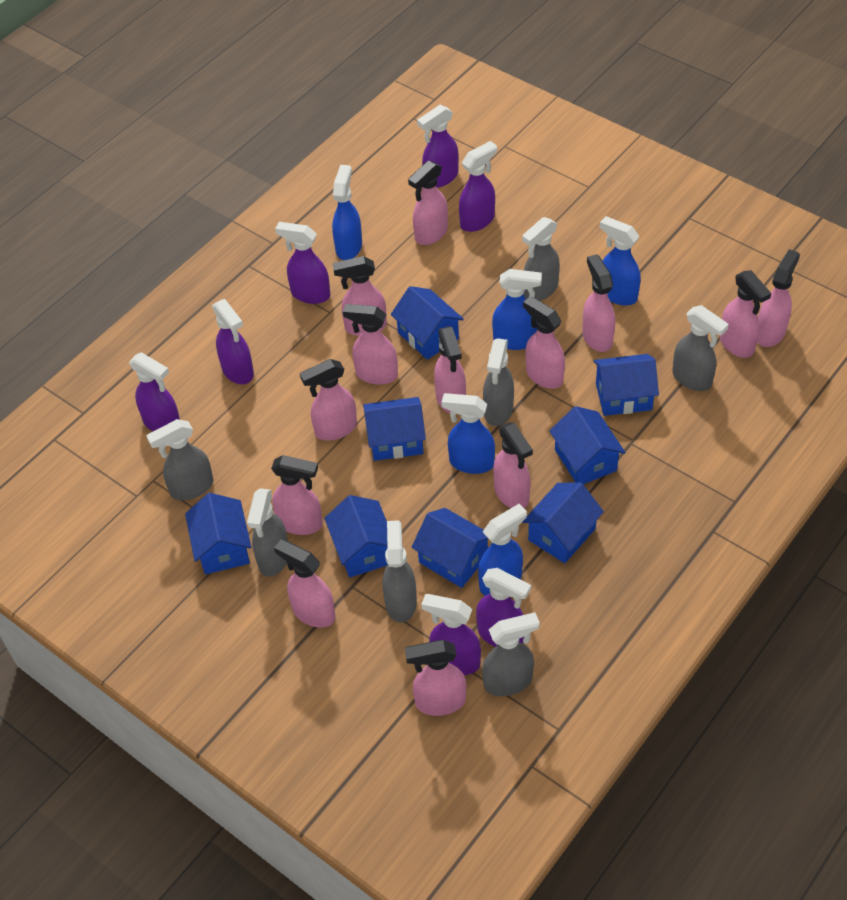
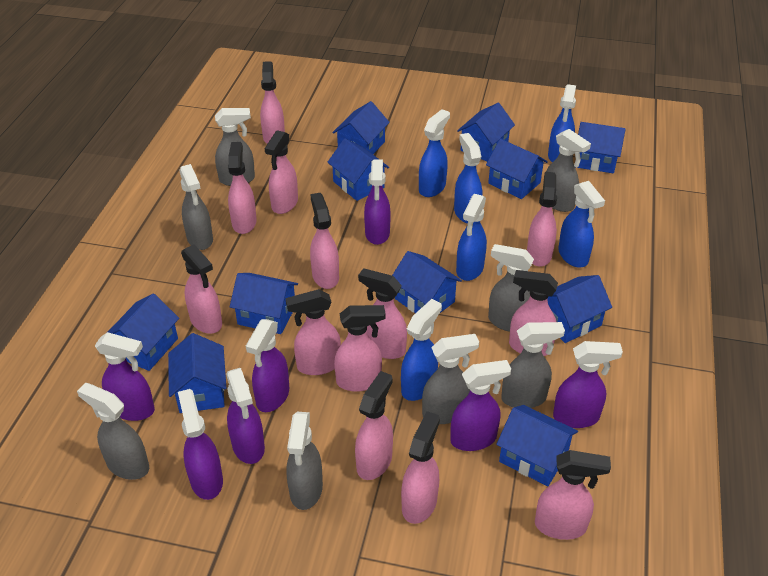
blue house: [185,493,251,574] [324,495,388,577] [363,397,426,461] [391,286,464,360] [411,508,488,588] [522,482,604,563] [550,406,625,484] [594,354,659,416] = 8 -> [108,293,179,371] [168,333,226,413] [230,273,298,334] [328,138,389,201] [332,101,390,154] [392,251,462,314] [457,103,515,162] [486,139,548,199] [496,405,578,486] [547,275,612,343] [576,122,626,173] = 11
blue spray bottle: [332,165,362,260] [441,393,495,474] [478,504,527,596] [492,269,542,350] [600,216,641,306] = 5 -> [401,299,442,401] [419,109,450,197] [454,133,483,224] [456,194,487,281] [548,84,576,162] [558,181,605,268] = 6
grey spray bottle: [146,419,213,500] [247,488,288,577] [383,520,417,623] [482,612,540,696] [483,338,514,426] [522,217,560,301] [672,305,729,391] = 7 -> [77,383,149,480] [179,164,213,250] [215,108,255,186] [286,412,323,510] [422,334,479,424] [488,244,534,332] [501,322,565,408] [542,129,591,212] = 8

